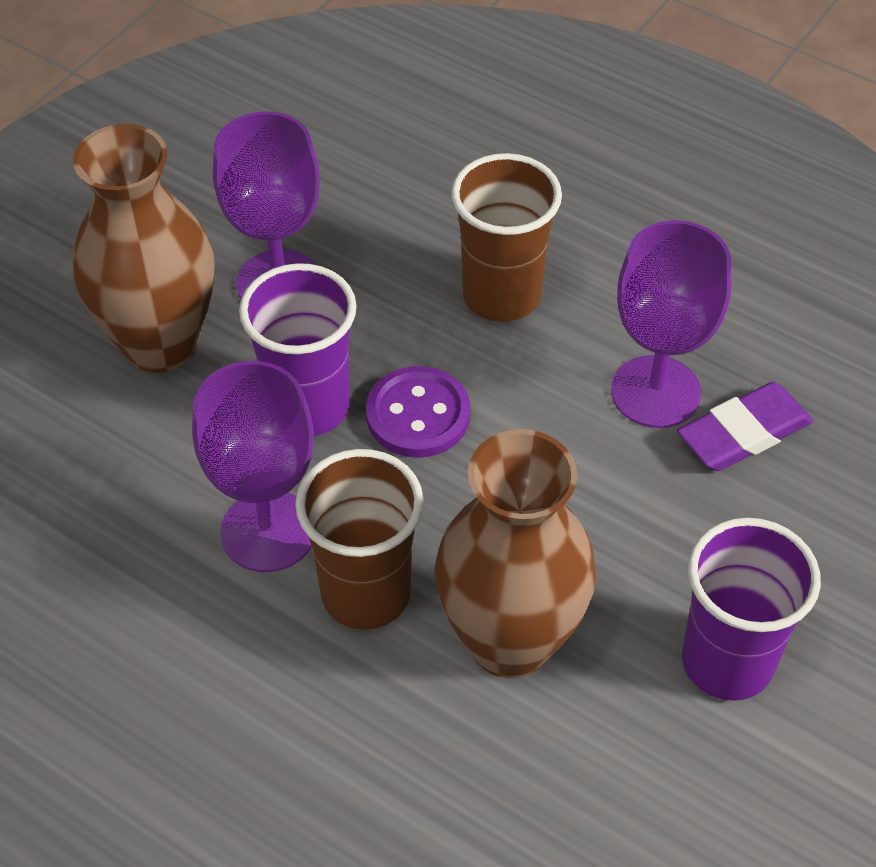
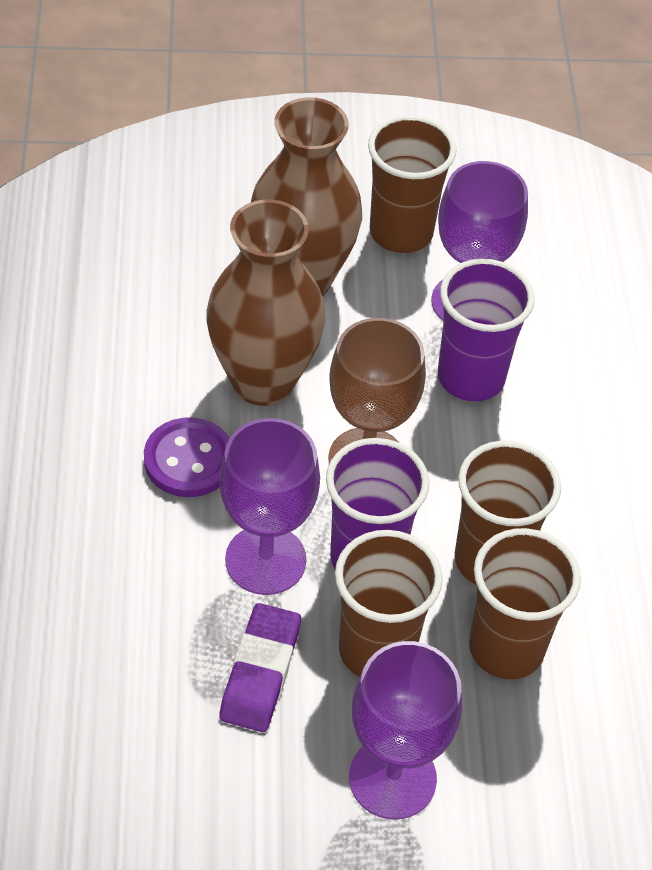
brown cup: [295,449,424,630] [451,153,562,322] = 2 -> [335,530,443,677] [368,115,457,253] [455,441,561,585] [469,528,581,679] = 4
brown goblet: none = 0 -> [328,318,426,464] = 1

